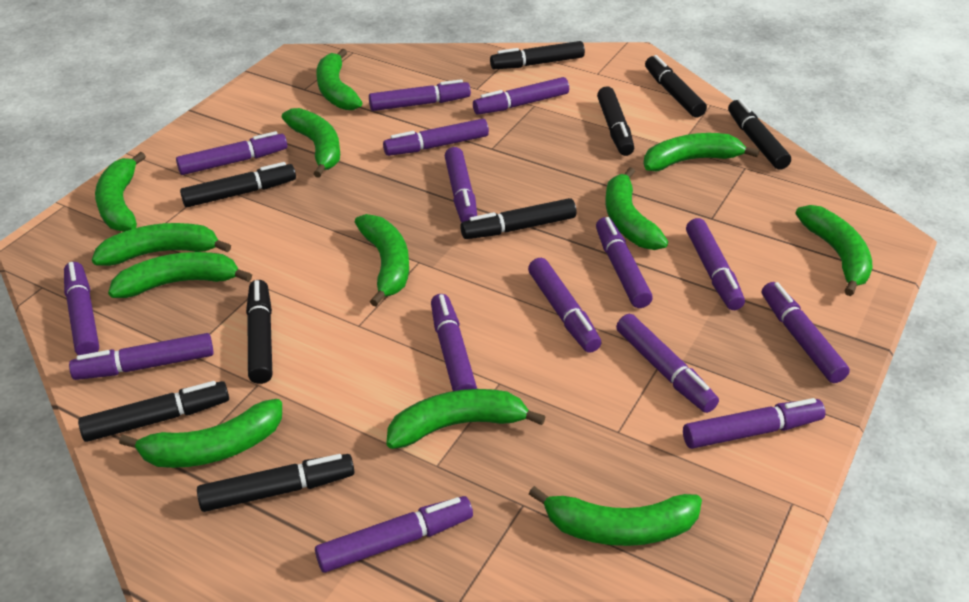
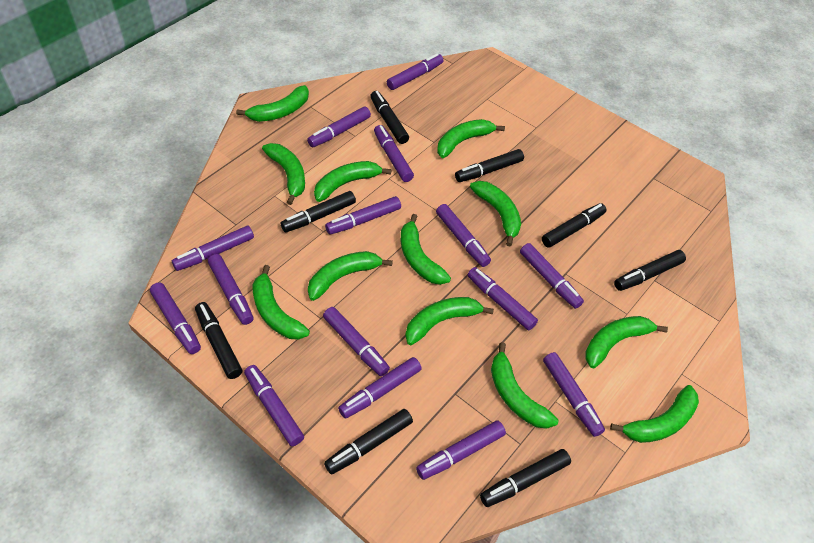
black marker: [78,381,229,442] [180,162,296,207] [197,454,354,512] [246,280,272,384] [460,198,576,239] [490,41,585,69] [597,86,634,156] [645,55,707,117] [728,99,791,170] = 9 -> [195,302,242,379] [281,191,356,233] [324,409,413,475] [370,91,409,144] [455,149,524,182] [480,449,571,507] [542,203,606,248] [614,250,686,291] = 8

